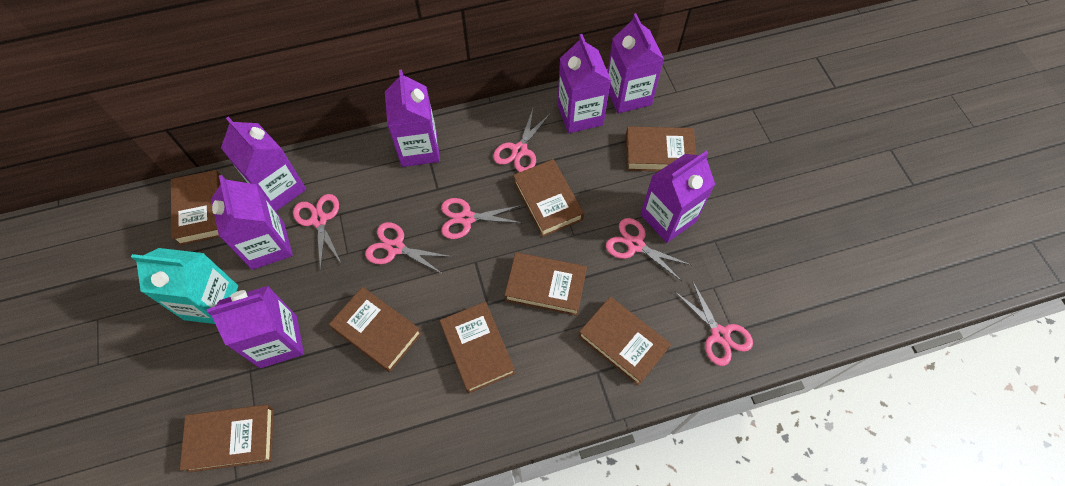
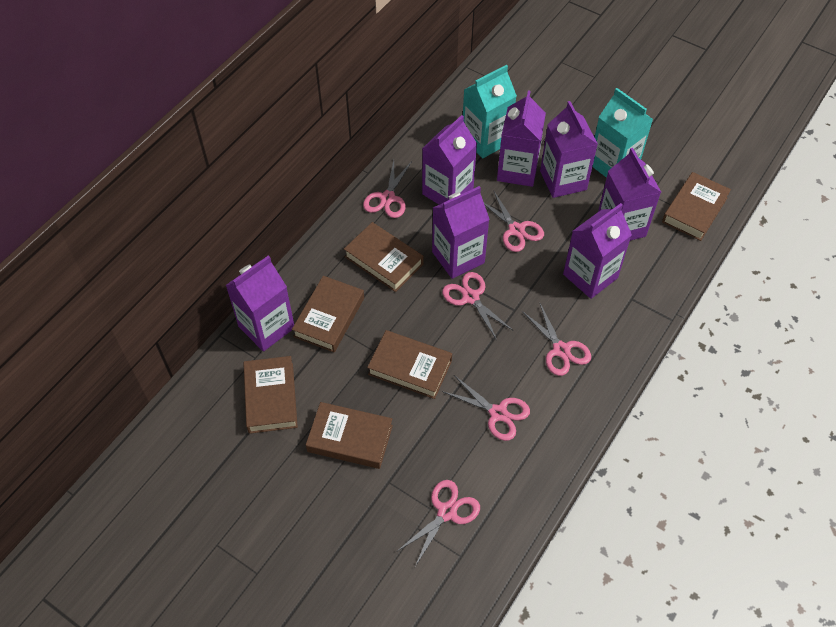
brown book: [171,170,220,245] [180,405,274,473] [329,287,422,372] [440,302,515,394] [505,252,587,316] [513,159,584,237] [578,297,671,386] [626,126,696,171] = 8 -> [243,356,298,434] [292,276,364,352] [306,402,393,469] [344,222,424,292] [367,330,452,399] [662,172,731,241] = 6
turquoise carton: [131,248,238,324] = 1 -> [463,65,517,158] [592,88,653,178] = 2

